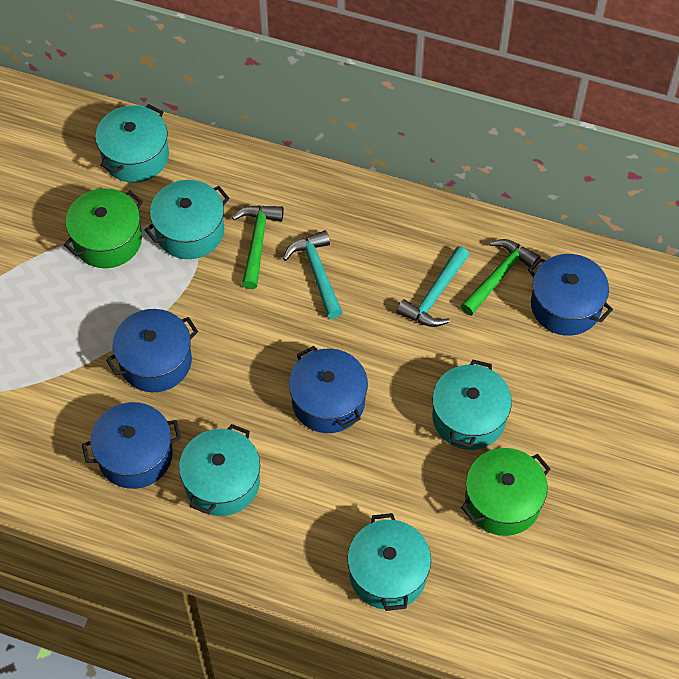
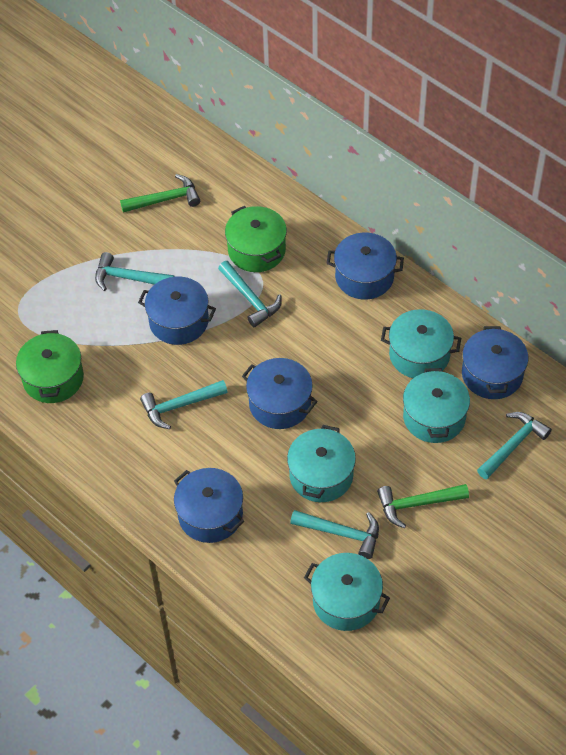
blue pot: [82,402,181,489] [106,309,198,392] [289,346,368,433] [528,254,613,336] = 4 -> [138,277,216,345] [174,468,244,543] [242,358,318,429] [327,233,404,300] [462,326,528,399] = 5
turquoise hammer: [283,230,343,319] [397,246,469,327] = 2 -> [95,252,175,291] [140,380,228,429] [218,261,282,327] [290,510,379,559] [477,412,552,479] = 5
turquoise pot: [95,104,169,183] [145,180,230,259] [179,424,260,516] [347,513,431,611] [432,360,512,450] = 5 -> [287,425,356,502] [304,553,390,631] [381,309,461,378] [403,368,470,443] = 4

